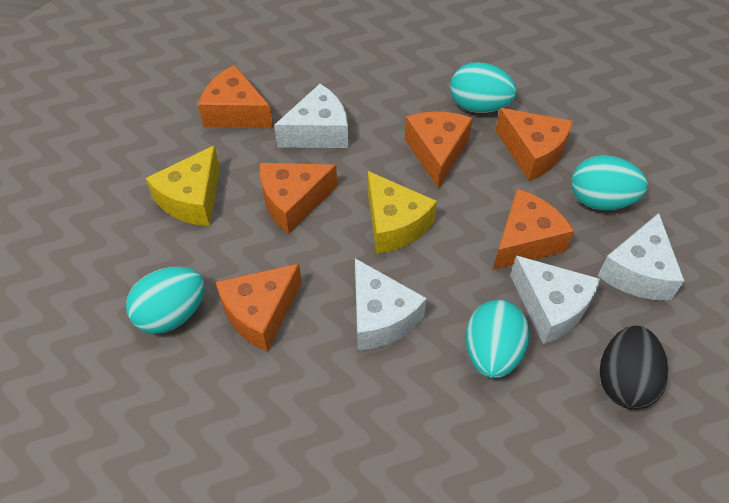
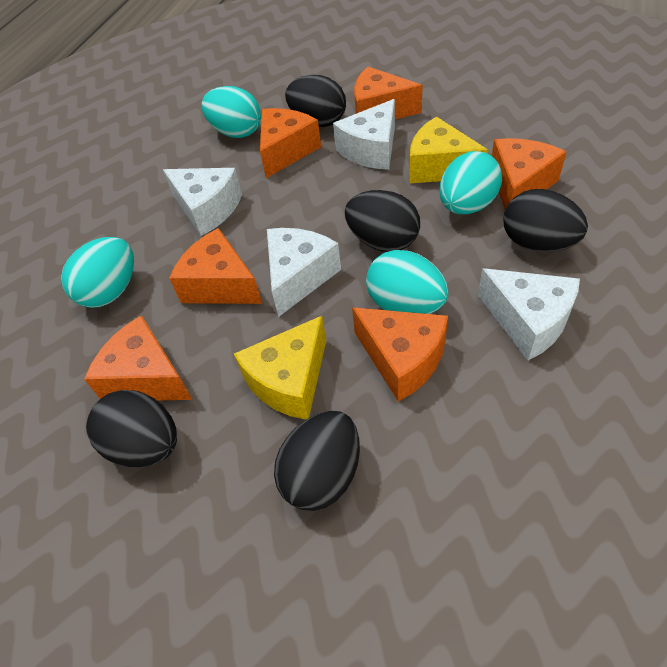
black egg: [600,326,668,410] = 1 -> [86,390,177,467] [274,411,360,511] [285,75,346,127] [345,190,420,252] [503,189,588,252] = 5

